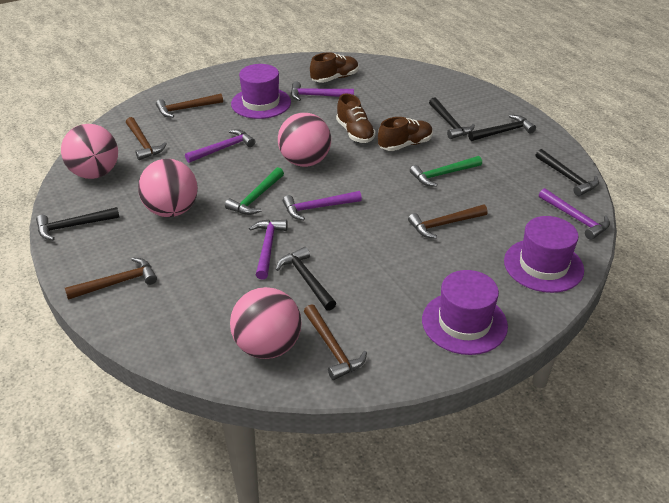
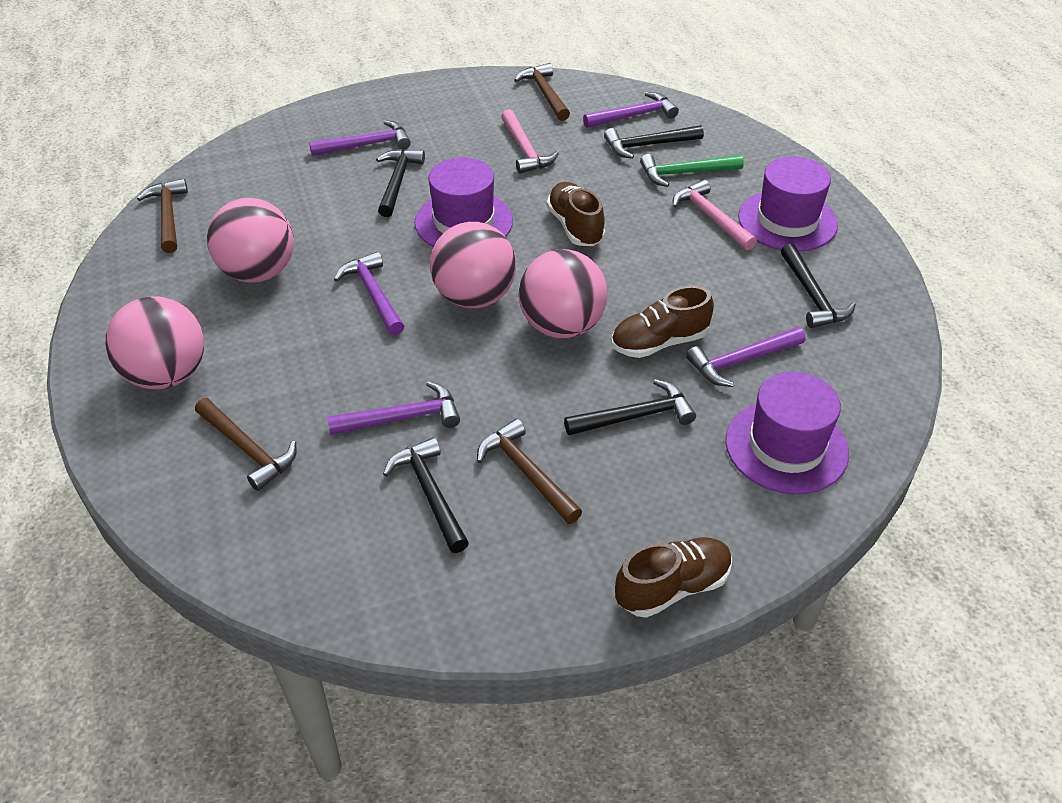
brown hammer: [65,258,157,300] [126,117,167,160] [156,94,223,118] [304,304,367,380] [408,205,488,239] = 5 -> [137,179,188,253] [195,398,297,491] [477,419,582,524] [514,63,570,121] = 4
green hammer: [225,167,284,215] [410,156,482,187] = 2 -> [640,154,744,187] = 1
pink hammer: none = 0 -> [501,109,559,174] [673,179,757,250] = 2

